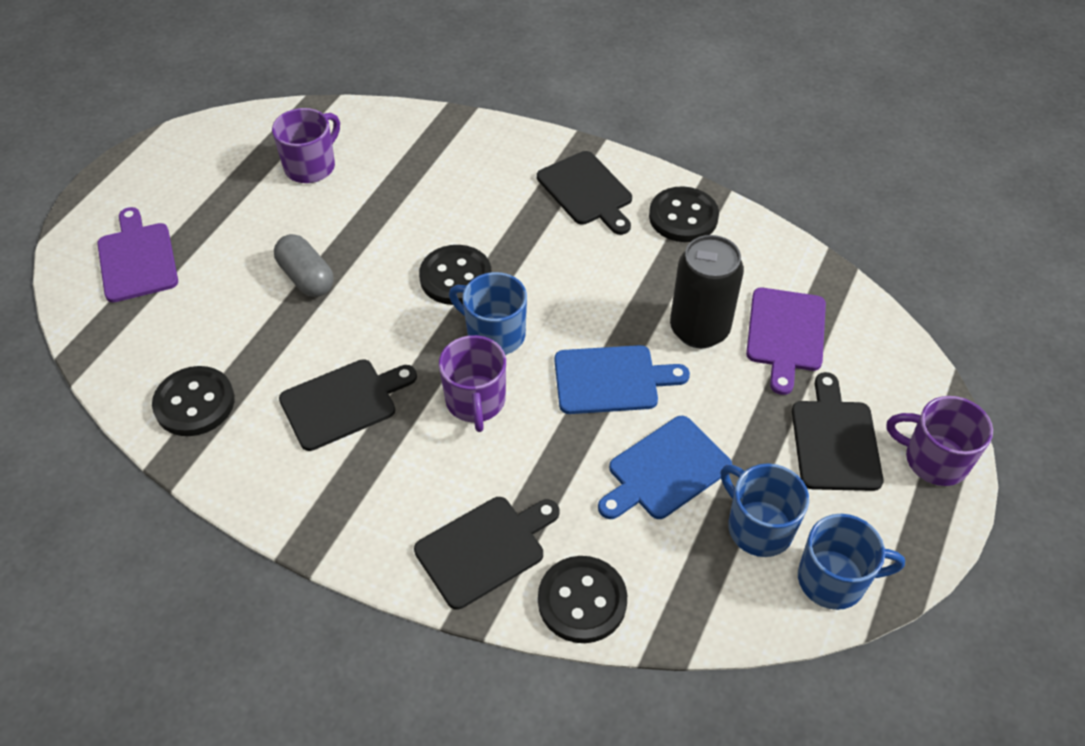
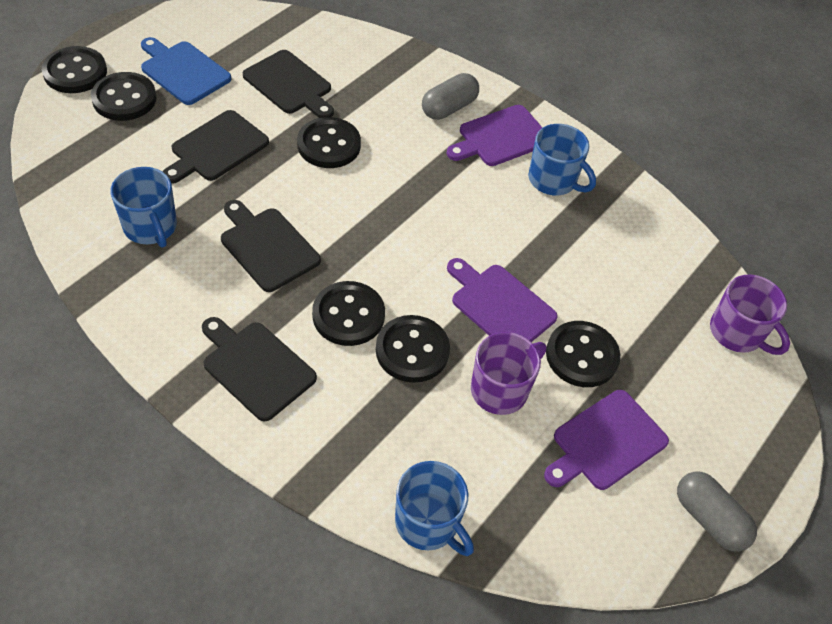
black button: [152,366,235,436] [419,245,491,305] [538,556,627,643] [649,186,719,242] = 4 -> [42,46,107,93] [91,72,157,121] [297,117,361,168] [312,281,385,346] [376,315,450,383] [546,321,620,387] = 6
black can: [670,235,744,348] = 1 -> none = 0
blue cutting board: [554,345,690,414] [598,416,732,519] = 2 -> [141,37,231,105] = 1
grey capsule: [274,234,334,297] = 1 -> [422,73,479,120] [677,471,757,552] = 2
purple cutting board: [97,207,178,303] [746,288,826,395] = 2 -> [447,105,543,166] [447,258,558,342] [544,390,669,490] = 3
purple mug: [272,108,340,183] [439,335,506,432] [887,396,993,486] = 3 -> [471,332,546,415] [710,275,790,355] = 2

